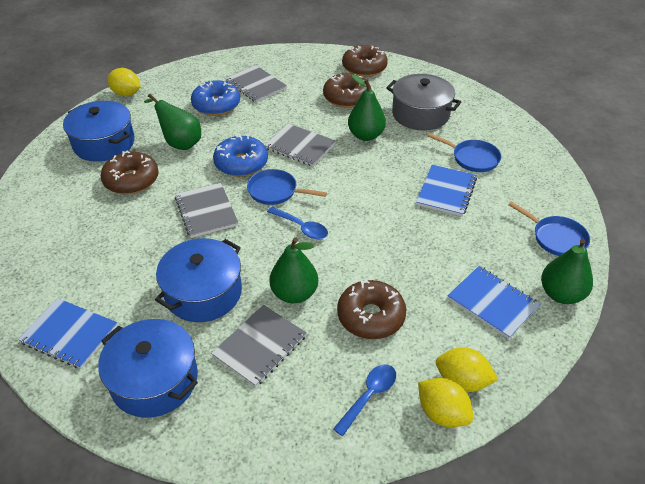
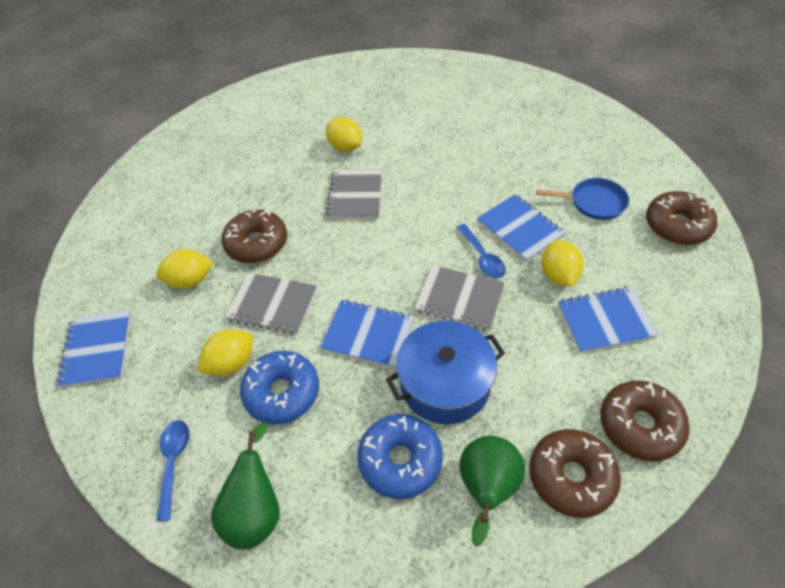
blue notebook: [18,298,118,369] [416,165,477,216] [447,266,540,339] = 3 -> [56,310,131,388] [320,300,415,369] [477,194,566,262] [558,286,659,353] = 4
blue pan: [247,169,327,205] [428,133,501,172] [508,201,590,256] = 3 -> [536,178,629,220] = 1
blue pot: [63,101,135,162] [98,319,198,418] [155,238,242,322] = 3 -> [386,321,505,424] = 1
green pear: [144,94,201,150] [269,237,318,304] [348,74,386,141] [541,239,593,304] = 4 -> [211,422,280,549] [459,436,525,547] = 2
grey notebook: [175,183,238,238] [211,305,307,387] [225,65,287,103] [264,123,336,167] = 4 -> [225,273,317,334] [326,169,382,220] [414,265,505,331] = 3
grey pot: [386,74,461,130] = 1 -> none = 0
yellow lemon: [107,68,141,96] [418,378,473,427] [436,347,498,392] = 3 -> [156,249,213,289] [198,329,253,376] [326,117,362,152] [541,240,584,287] = 4

